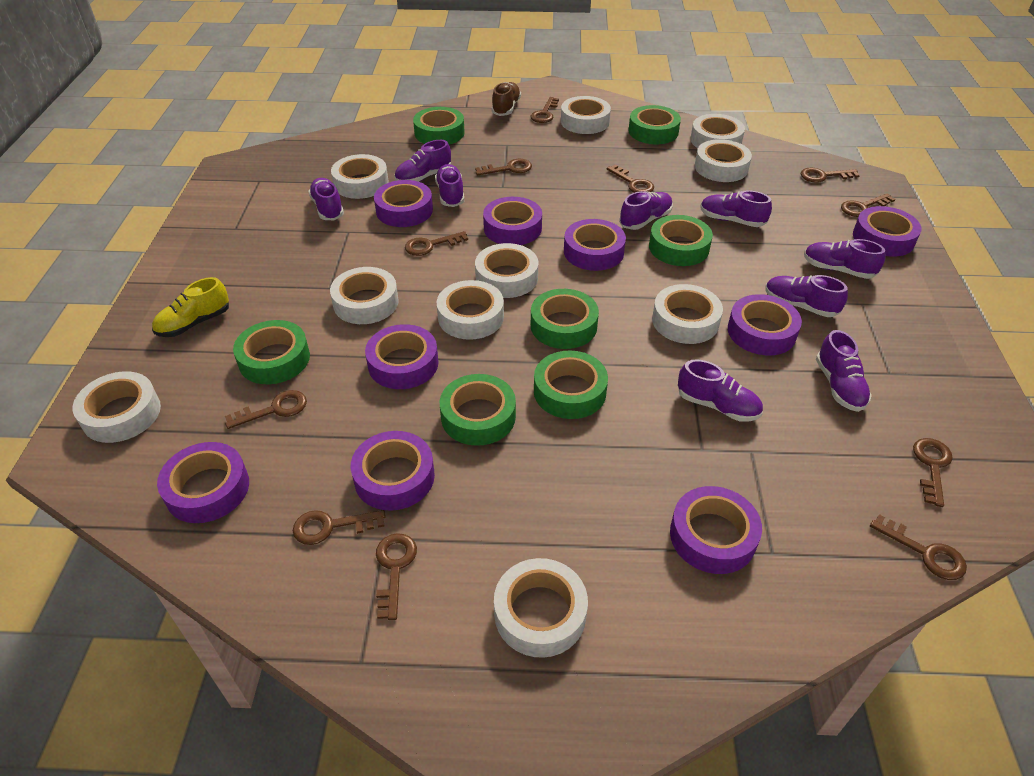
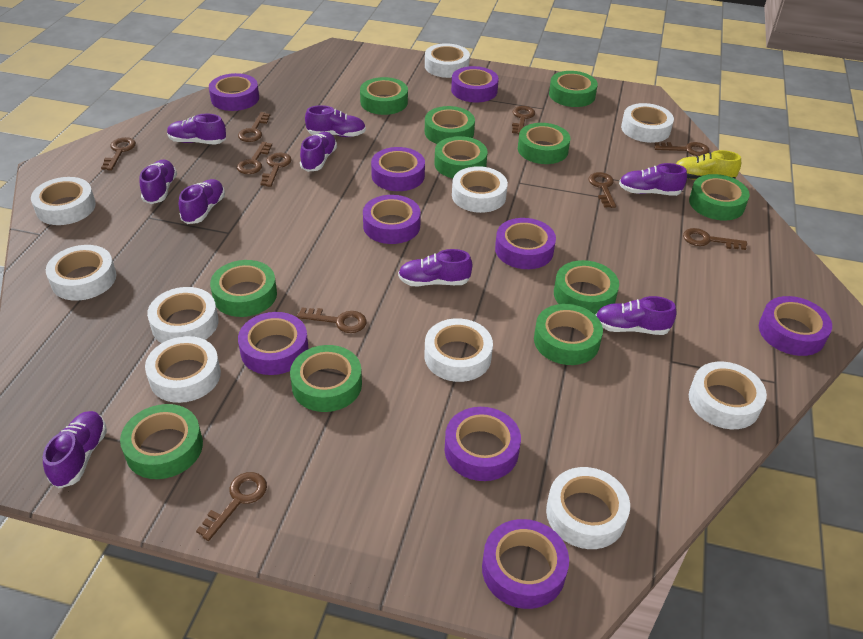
brown key: [225,390,307,429] [293,510,386,545] [376,533,417,620] [405,231,468,256] [475,159,532,176] [531,97,559,123] [607,164,654,193] [801,168,860,183] [841,193,895,217] [870,514,967,580] [913,438,953,507] = 11 -> [101,137,136,171] [196,472,267,541] [237,142,272,174] [238,112,270,142] [260,153,292,187] [297,307,367,333] [512,106,535,134] [588,172,616,208] [654,142,710,156] [683,228,747,250] = 10
brown shoe: [491,82,521,116] = 1 -> none = 0
green tape: [233,320,310,384] [413,107,465,145] [440,374,516,446] [531,289,599,349] [534,350,608,419] [628,105,681,144] [649,215,713,266] = 7 -> [120,404,203,479] [210,260,277,317] [290,345,362,412] [360,77,408,115] [425,106,475,144] [434,136,488,178] [518,123,570,164] [534,304,603,365] [549,71,598,107] [554,260,619,315] [689,174,750,220] = 11

